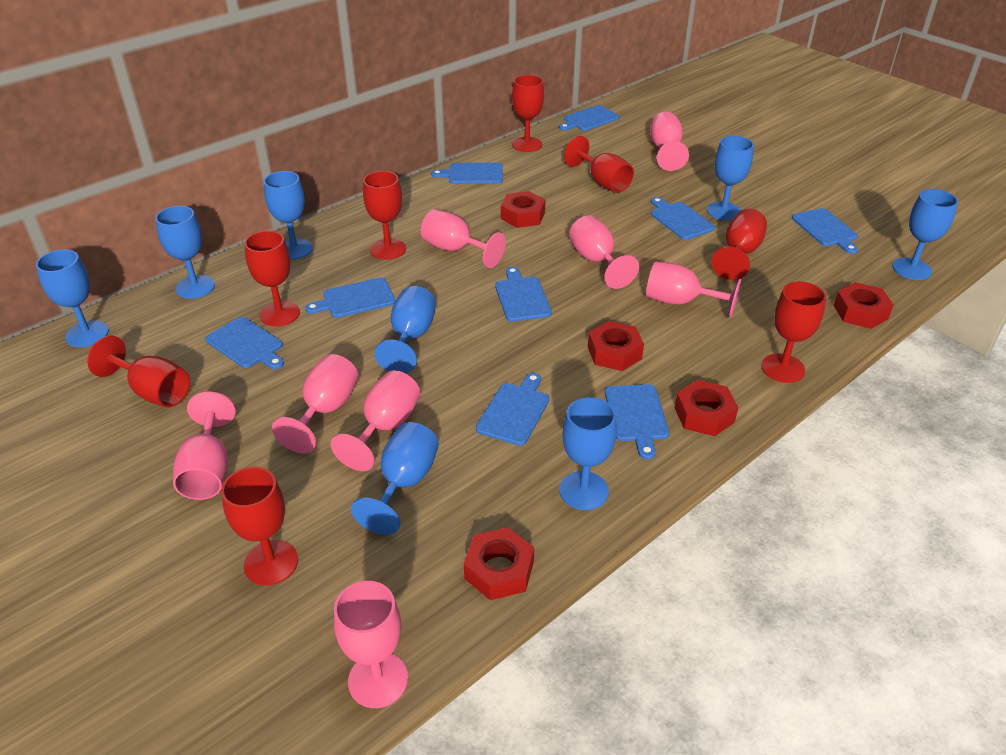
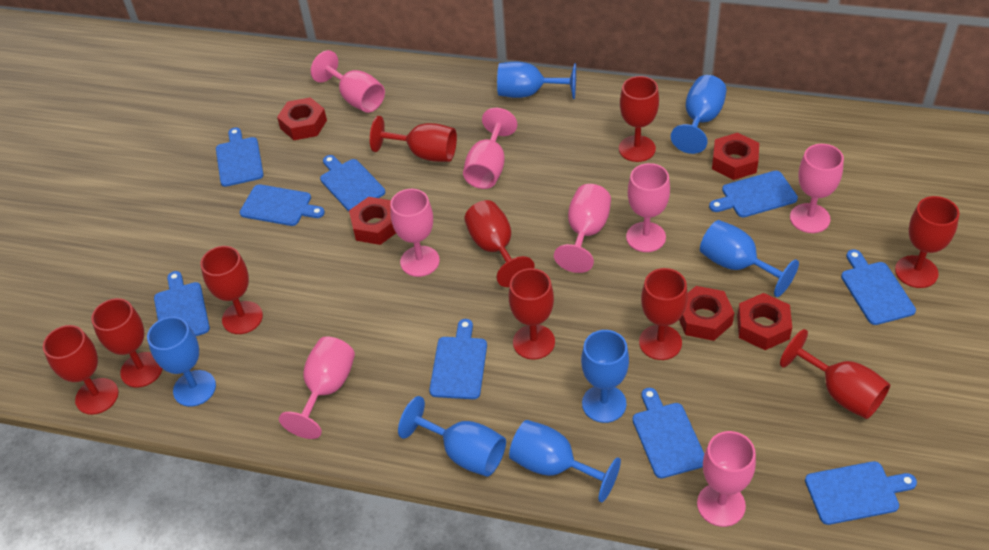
blue goblet: [36,249,109,347] [155,206,215,299] [263,171,313,260] [351,422,439,535] [374,286,436,373] [559,397,617,510] [707,136,754,220] [892,189,958,280] = 8 -> [147,317,216,407] [398,396,506,477] [497,62,576,99] [509,420,621,503] [581,330,629,423] [671,75,727,154] [700,220,799,297] = 7
red goblet: [87,335,190,407] [221,467,298,586] [244,231,300,326] [363,171,406,260] [512,75,544,152] [564,136,634,193] [711,209,767,280] [761,282,826,383] = 8 -> [43,325,119,415] [91,298,162,388] [200,246,263,334] [370,116,457,162] [464,200,535,287] [509,268,555,360] [619,76,659,162] [639,268,688,360] [780,329,890,419] [895,196,960,288] = 10

